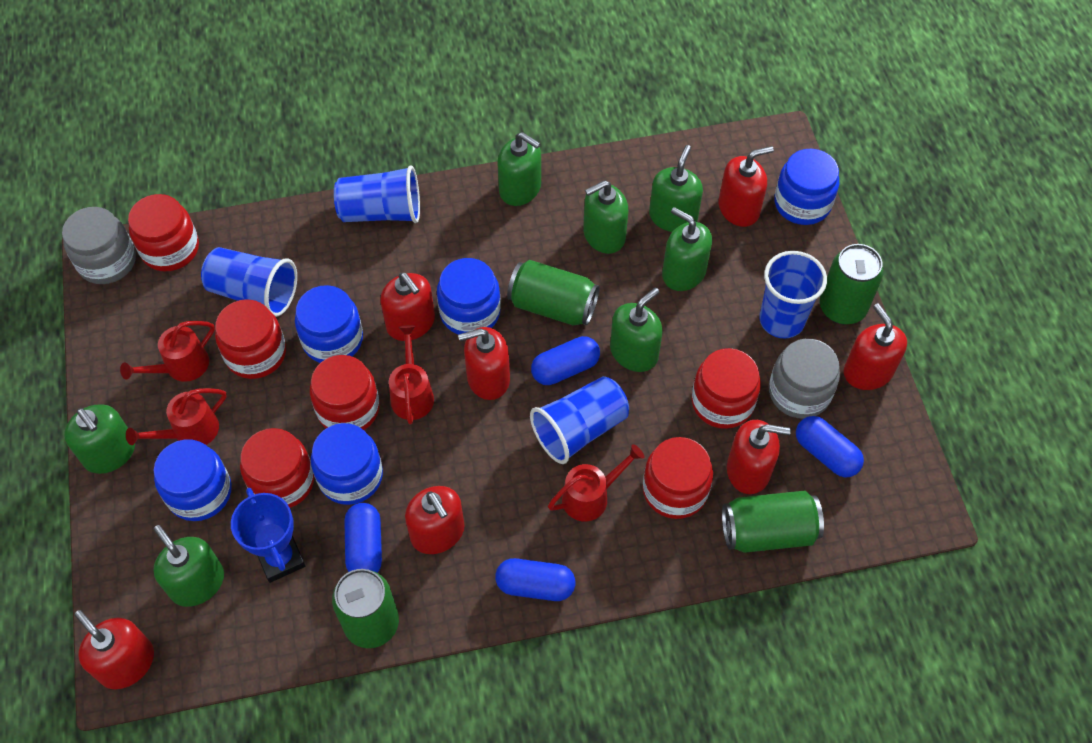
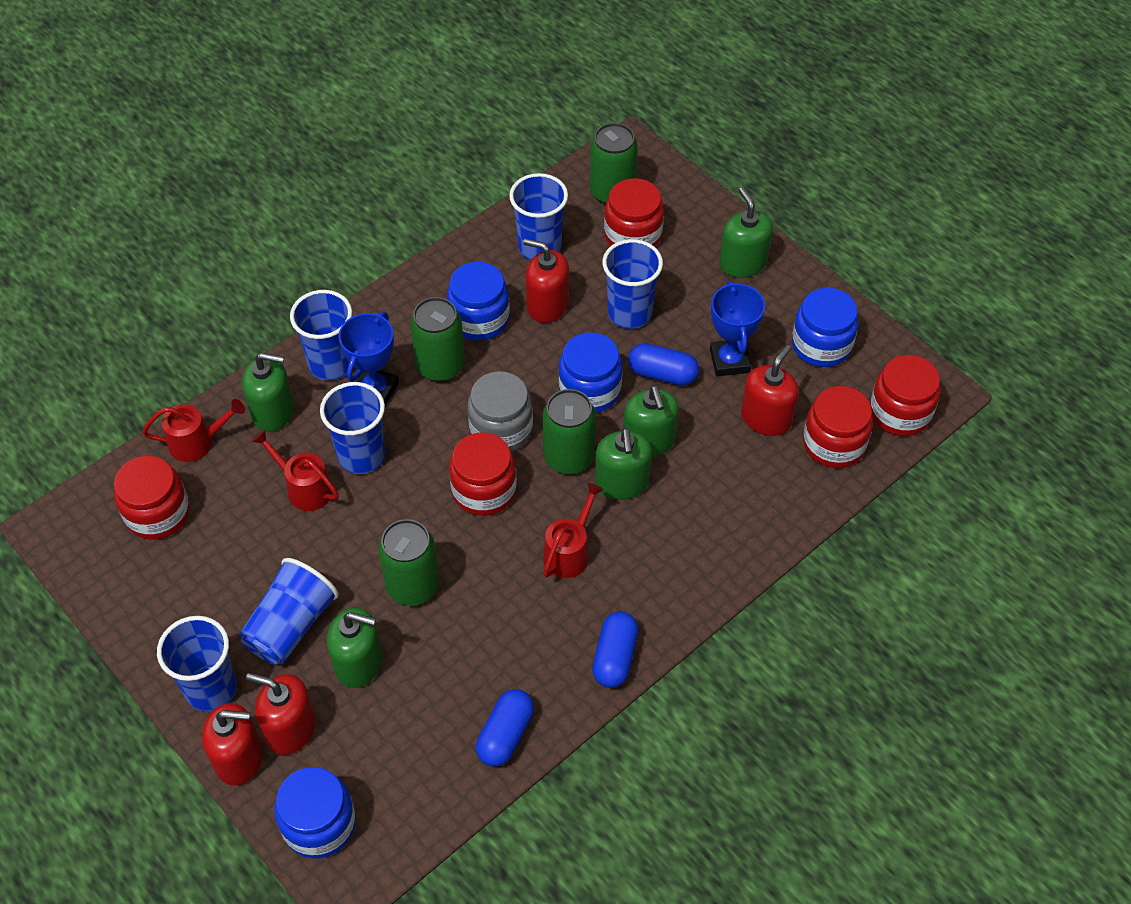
blue capsule: [344,503,382,573] [495,558,575,601] [531,336,600,385] [796,416,864,477] = 4 -> [476,689,534,767] [592,611,638,688] [628,343,699,386] = 3
blue cup: [201,247,297,317] [334,165,420,223] [530,376,629,464] [760,251,827,338] = 4 -> [157,616,237,711] [239,558,339,665] [290,290,352,380] [320,382,385,474] [509,173,568,260] [602,239,663,329] = 6
blue jar: [154,439,232,521] [295,285,363,363] [311,423,383,505] [437,258,501,335] [774,149,839,225] = 5 -> [274,767,356,859] [447,262,510,341] [559,332,623,413] [792,288,859,367] = 4
blue trophy: [231,488,306,583] = 1 -> [338,312,399,406] [710,281,765,376] = 2
green soap dispenser: [64,404,135,474] [153,525,224,607] [497,132,541,206] [583,180,628,254] [610,287,663,372] [649,145,703,232] [662,207,712,291] = 7 -> [242,353,294,432] [327,608,382,688] [595,428,652,500] [623,386,679,457] [720,187,773,278] = 5
grey jar: [62,207,136,284] [769,339,840,419] = 2 -> [467,371,533,451] = 1
red jar: [128,194,199,271] [215,299,286,379] [240,428,314,508] [310,355,380,430] [643,437,713,519] [692,348,761,429] = 6 -> [114,456,190,540] [449,432,517,516] [604,178,664,247] [803,386,873,468] [870,355,941,436] = 5
red soap dispenser: [74,610,154,689] [380,272,435,341] [405,486,465,554] [458,327,510,400] [719,146,774,227] [727,420,791,494] [844,303,907,390] = 7 -> [202,703,263,785] [246,673,316,755] [523,238,569,323] [741,345,799,436] = 4
red watering can: [120,321,215,382] [126,388,226,445] [389,325,434,425] [548,444,644,522] = 4 -> [142,399,245,462] [252,430,339,511] [543,483,604,578] = 3

